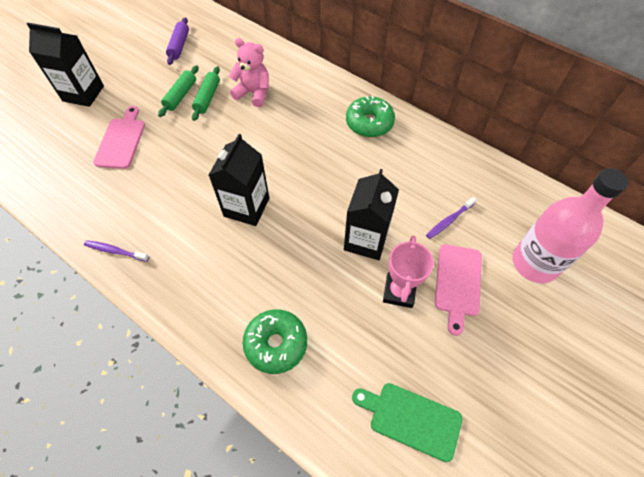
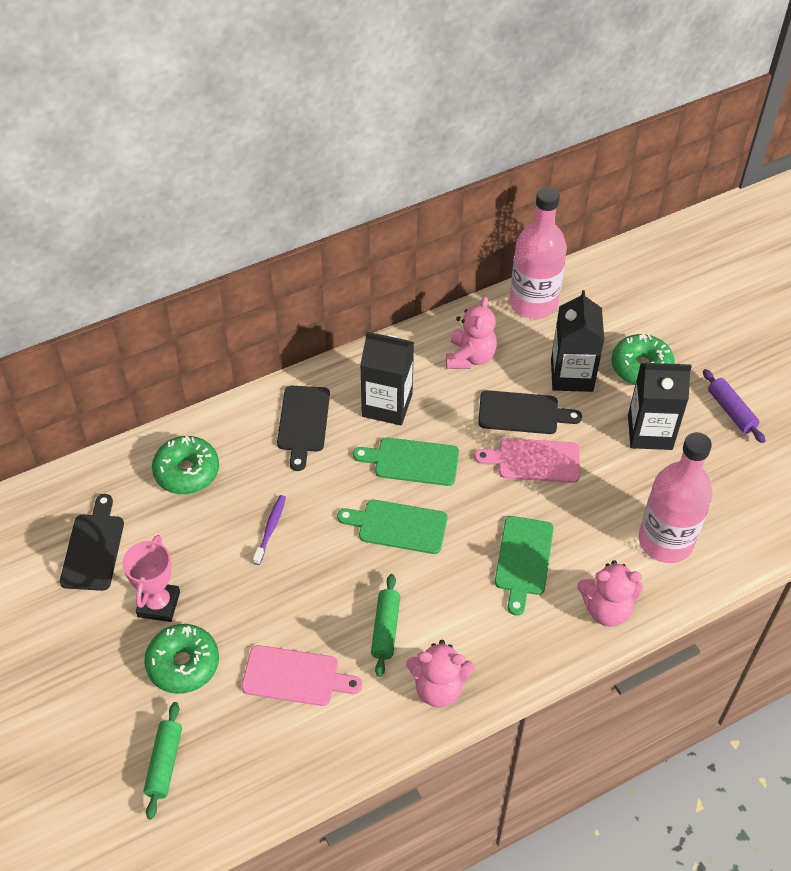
black cutting board: none = 0 -> [60,494,124,591] [277,386,330,471] [478,390,582,434] = 3
green cutting board: [352,383,463,462] = 1 -> [337,500,447,554] [353,438,459,486] [495,516,554,615] = 3
green donut: [243,309,307,374] [346,95,395,137] = 2 -> [144,624,219,694] [152,436,219,494] [611,334,675,385] = 3
pink bottle: [512,168,628,283] = 1 -> [510,187,567,319] [639,432,713,563] = 2
pink teddy bear: [229,38,269,107] = 1 -> [406,640,475,707] [446,296,497,369] [577,560,643,627] = 3
purple toothbrush: [84,240,149,262] [426,197,477,239] = 2 -> [253,495,286,565] = 1

